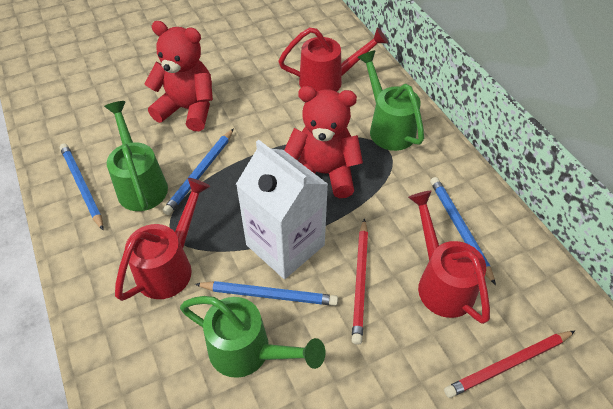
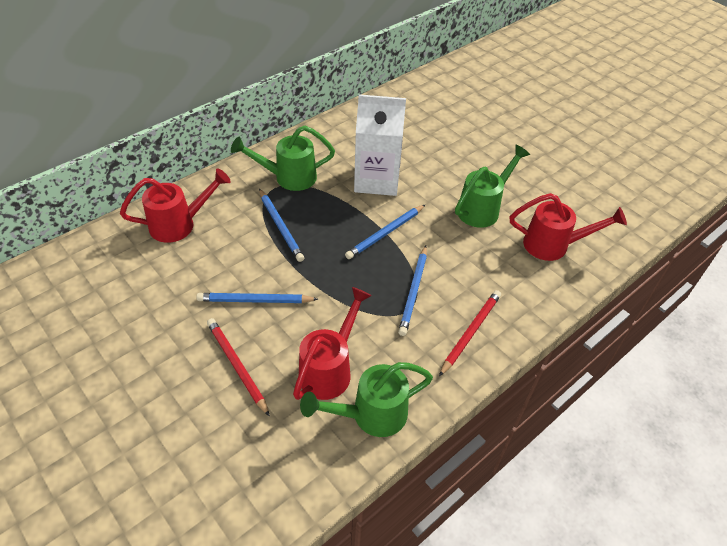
red teddy bear: [145,21,213,131] [284,86,363,198] = 2 -> none = 0

